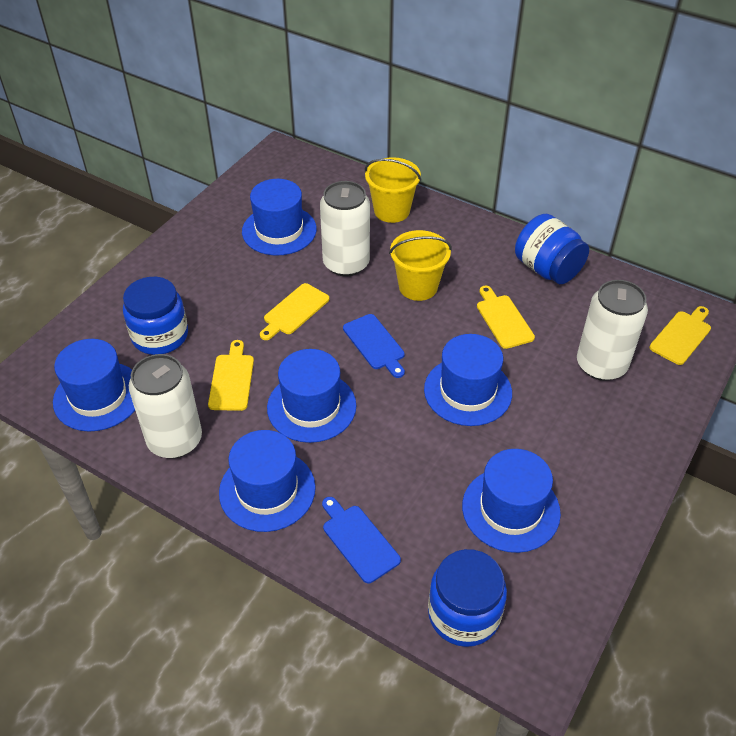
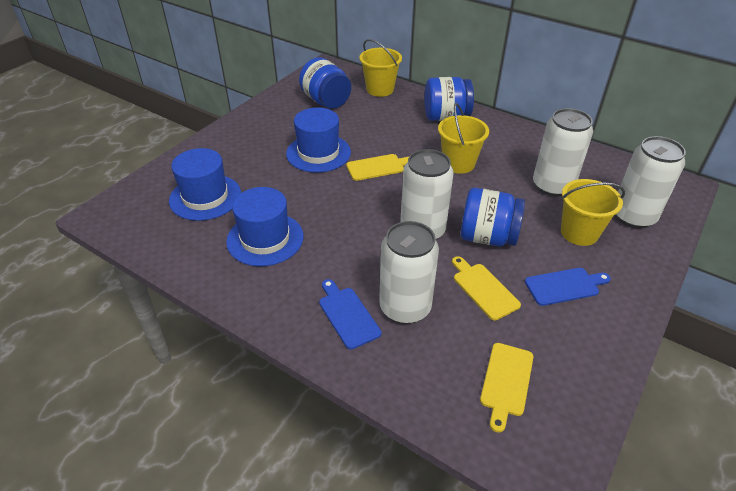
blue hat: [53,339,135,432] [219,430,316,532] [242,179,317,256] [267,349,356,443] [424,334,512,426] [462,449,561,553] = 6 -> [169,148,241,221] [226,187,304,266] [286,107,351,173] = 3
white can: [129,354,202,458] [320,181,370,276] [577,280,648,381] = 3 -> [379,221,439,324] [400,149,454,240] [533,108,593,196] [616,136,686,228] = 4
yellow bucket: [365,157,421,223] [389,230,452,301] = 2 -> [359,39,402,97] [438,103,489,174] [561,179,625,246] = 3
yellow cutting board: [208,340,254,411] [260,283,329,340] [477,286,535,349] [649,306,711,365] = 4 -> [346,154,409,181] [452,256,521,321] [480,343,533,433] = 3

